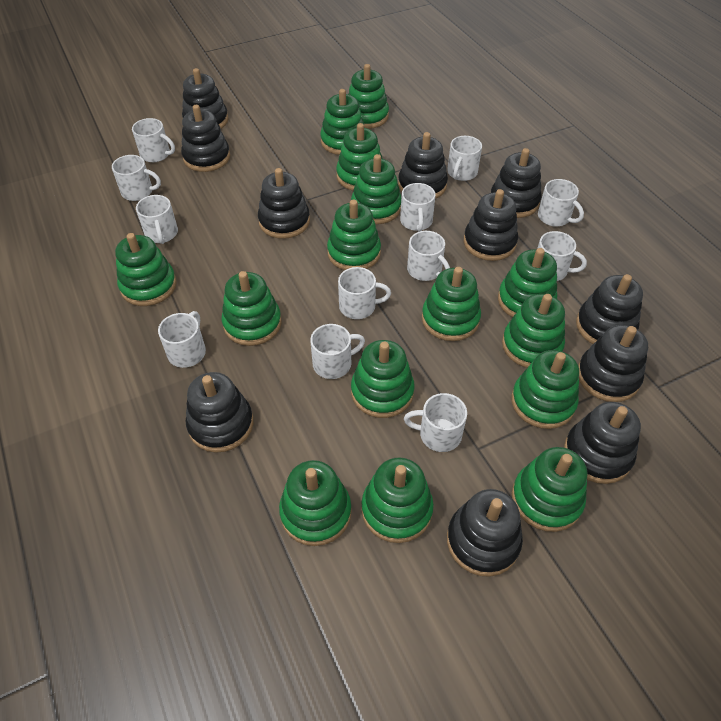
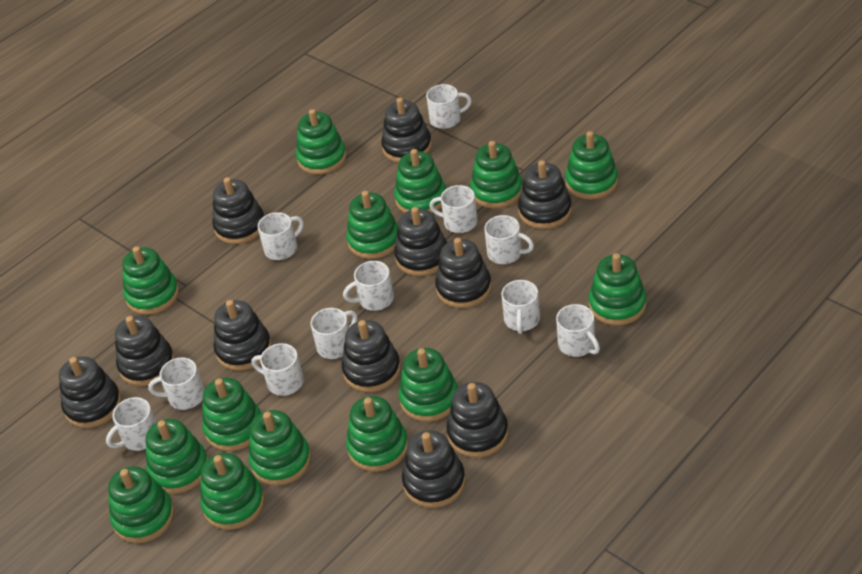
green stacking toy: [115,233,177,306] [222,271,282,346] [279,460,351,546] [320,89,365,155] [327,200,381,270] [336,123,382,191] [348,64,389,129] [351,154,401,224] [351,340,415,418] [361,458,434,543] [422,267,481,341] [498,248,557,317] [502,294,565,368] [511,350,579,429] [512,447,587,532] = 15 -> [108,466,174,543] [122,246,179,315] [146,419,208,494] [200,453,265,530] [202,378,261,451] [248,410,311,486] [296,109,347,174] [346,191,398,259] [346,396,408,472] [394,149,446,213] [399,348,458,422] [470,141,522,208] [565,131,618,199] [589,253,646,326] = 14
white mug: [112,155,161,201] [132,118,175,162] [136,195,178,244] [158,311,206,368] [310,324,365,379] [338,267,391,319] [400,183,436,232] [404,393,467,452] [407,231,450,281] [447,136,482,181] [537,231,587,281] [538,179,584,226] = 12 -> [106,397,156,451] [148,357,204,410] [251,343,304,396] [258,212,304,260] [310,308,357,359] [343,261,394,311] [426,84,472,129] [429,185,478,233] [484,215,534,264] [501,280,540,334] [556,304,600,357] = 11

